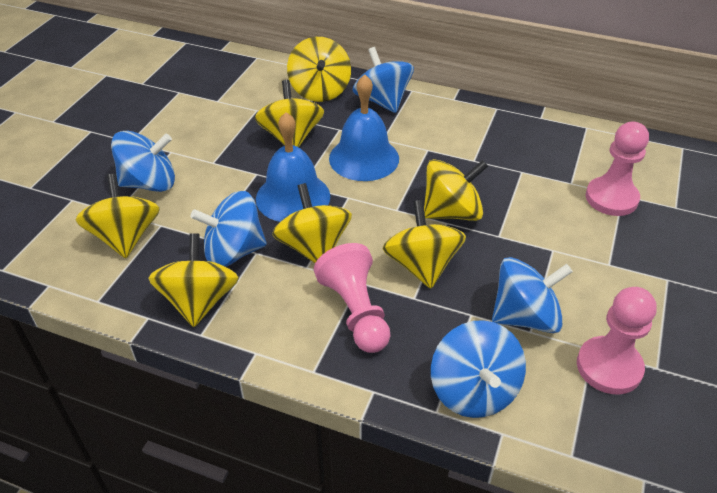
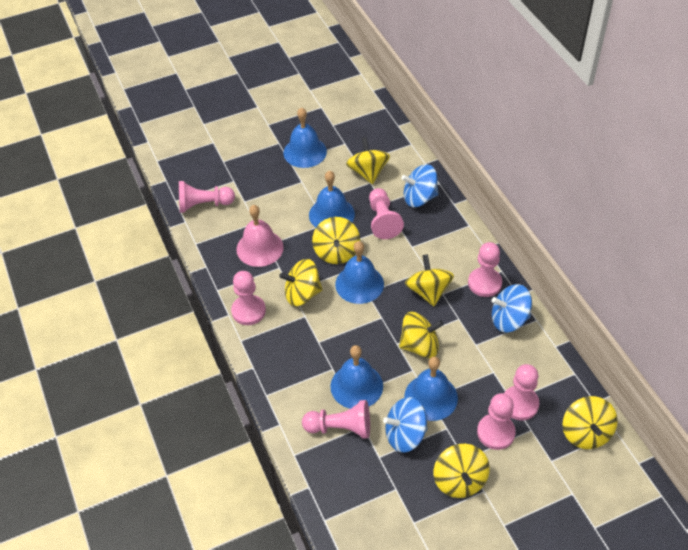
blue bell: [256,112,330,222] [329,74,399,181] = 2 -> [283,107,327,168] [309,170,355,227] [330,345,383,409] [335,241,384,304] [404,357,458,421] = 5
blue spinning top: [111,131,175,192] [191,191,267,267] [353,47,414,113] [431,320,526,418] [492,257,573,333] = 5 -> [383,397,428,453] [401,164,438,207] [492,284,532,332] = 3
pink bell: none = 0 -> [236,205,284,267] = 1
pink pawn: [314,243,390,353] [577,287,657,394] [585,122,649,216] = 3 -> [179,181,235,213] [231,271,266,325] [302,400,370,439] [369,188,404,239] [468,242,502,297] [477,393,516,450] [504,364,539,420] = 7

